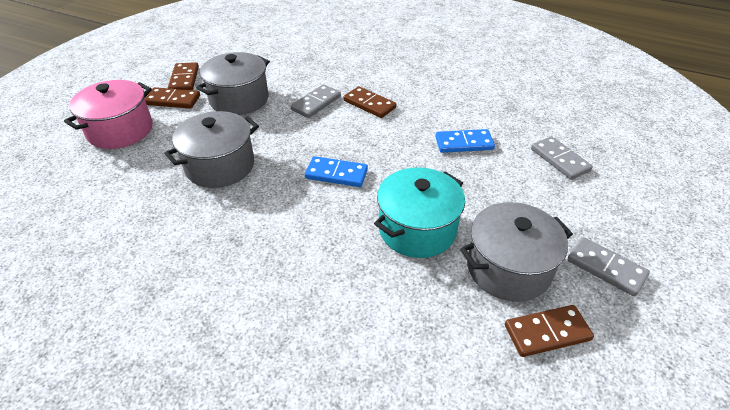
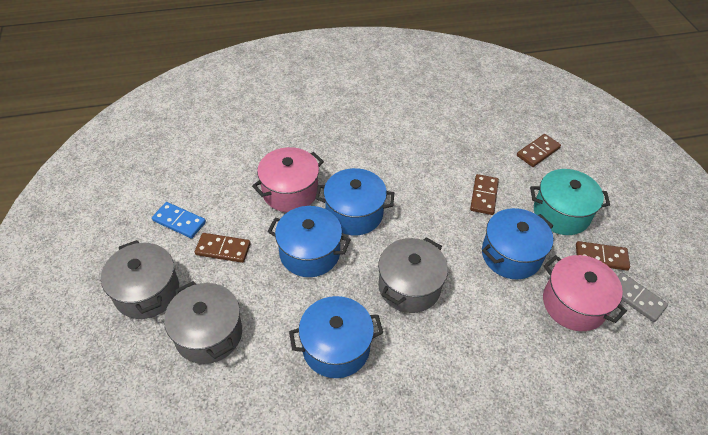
blue domino: [305,156,368,187] [435,129,495,153] = 2 -> [152,202,206,238] = 1
blue pot: none = 0 -> [267,206,351,277] [289,296,383,378] [315,168,394,235] [482,208,553,279] = 4
grey domino: [291,84,341,118] [531,136,593,180] [567,237,650,296] = 3 -> [618,273,668,322] = 1
pink pot: [64,80,153,149] = 1 -> [252,147,324,212] [543,255,627,331] = 2

